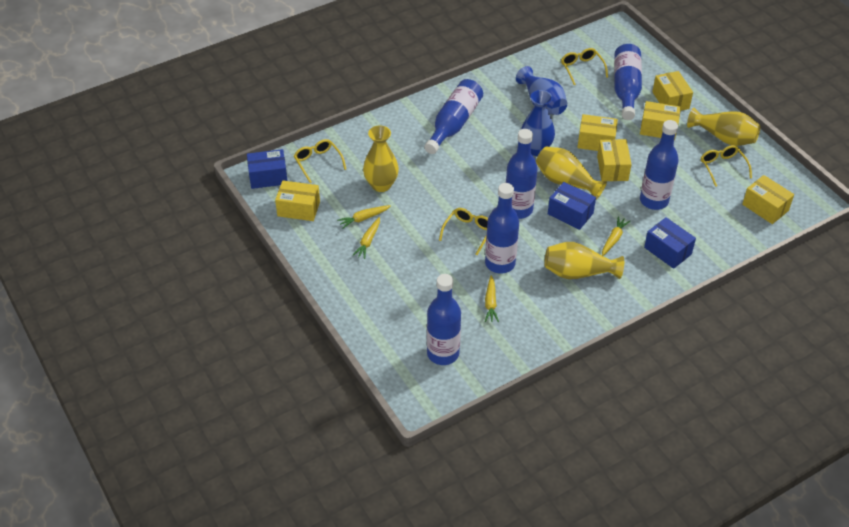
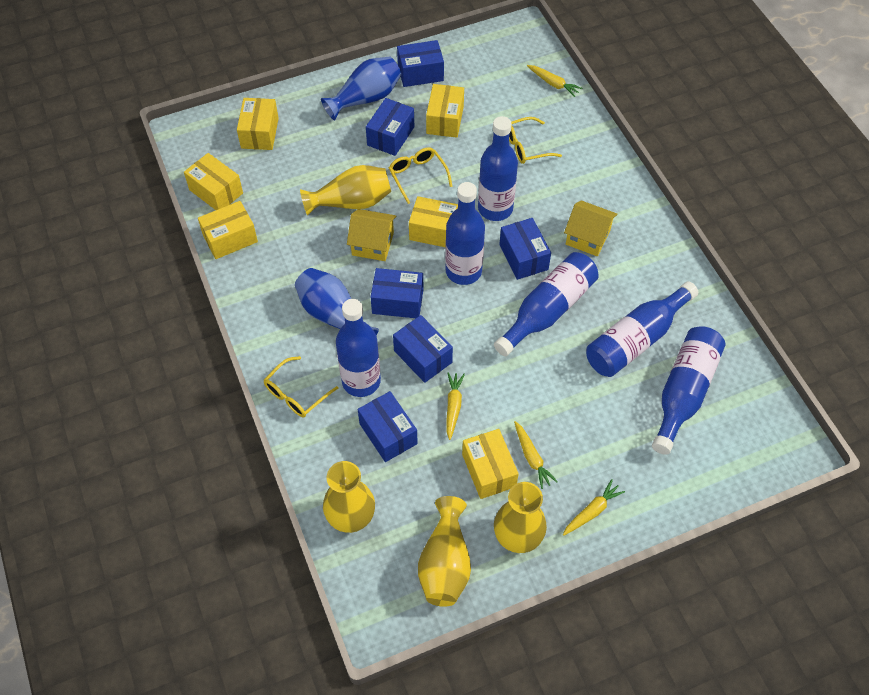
blue box: [247,149,287,189] [548,182,596,230] [644,217,696,269] = 3 -> [358,391,418,462] [366,98,414,156] [371,268,424,318] [393,315,453,383] [397,40,444,87] [499,218,551,280] = 6
yellow glasses: [294,139,346,183] [439,208,488,255] [561,48,608,85] [701,145,752,187] = 4 -> [264,356,339,418] [389,147,453,204] [509,117,562,164] = 3
yellow house: none = 0 -> [347,209,396,261] [564,200,618,256] = 2

